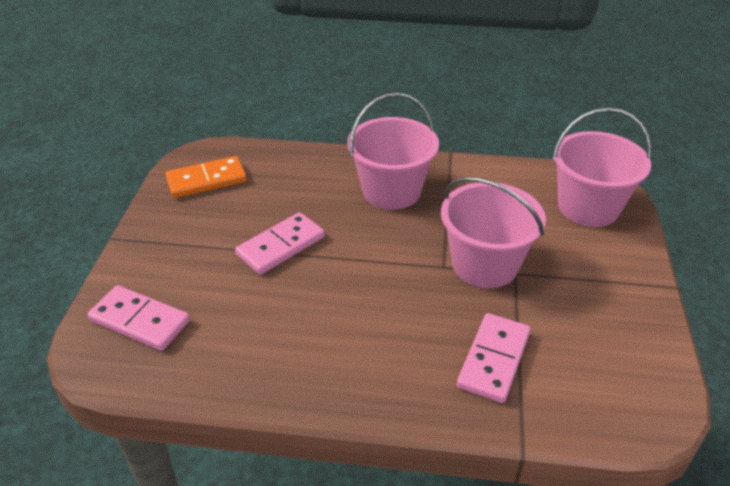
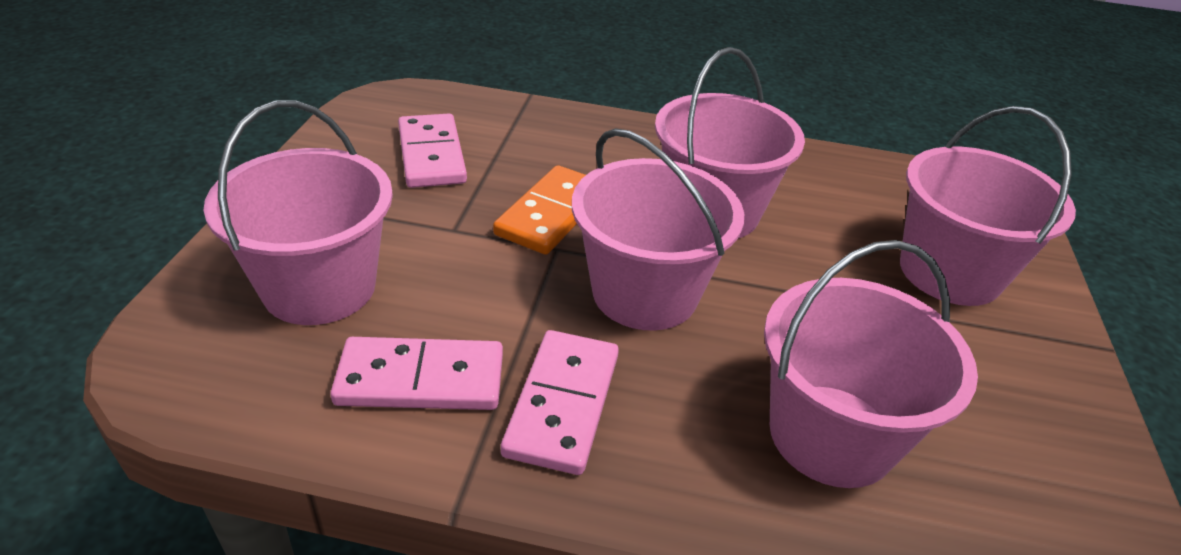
pink bucket: [347,93,439,210] [441,177,546,288] [552,107,651,227] = 3 -> [203,100,393,325] [572,128,744,331] [655,47,805,238] [764,240,978,488] [900,106,1076,306] = 5

